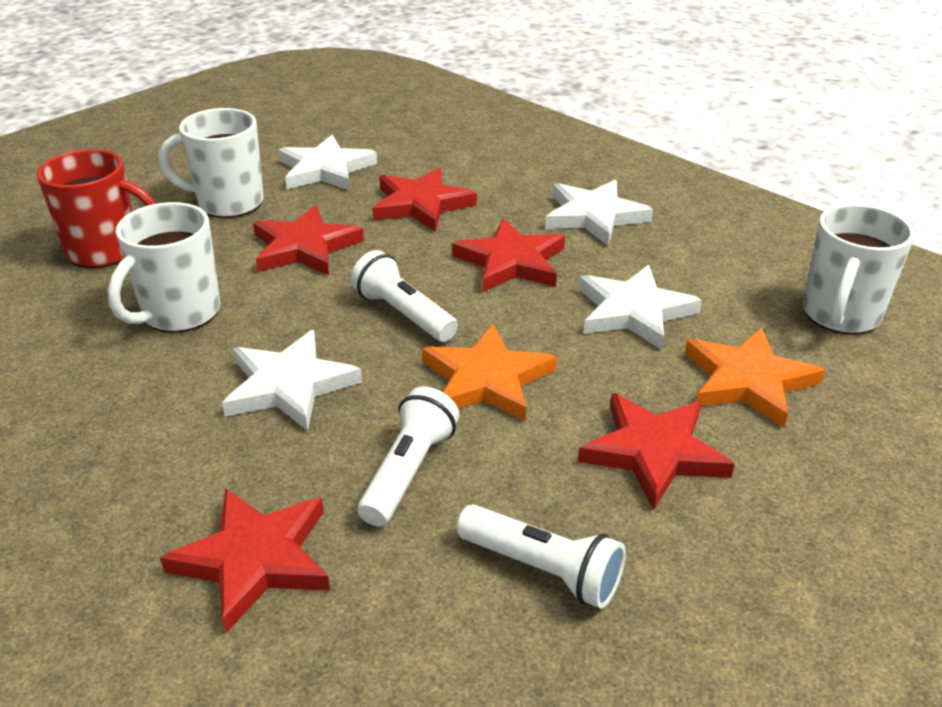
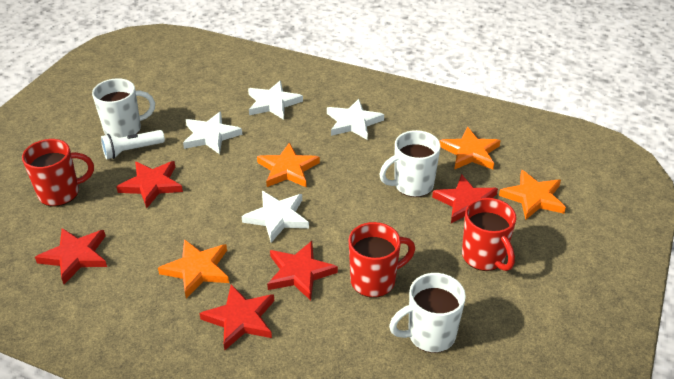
orange star: [422,324,557,421] [685,328,825,428] = 2 -> [158,239,229,298] [257,142,320,187] [439,127,501,170] [499,170,566,220] = 4
red mug: [37,149,156,268] = 1 -> [22,139,94,207] [349,222,415,298] [462,198,516,271] = 3
white flashlight: [351,250,458,342] [358,387,459,526] [457,504,626,609] = 3 -> [101,130,165,159] = 1

